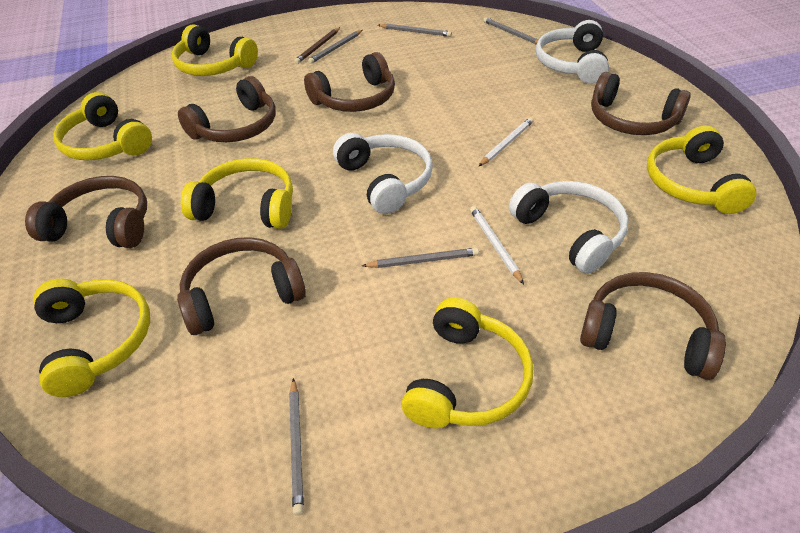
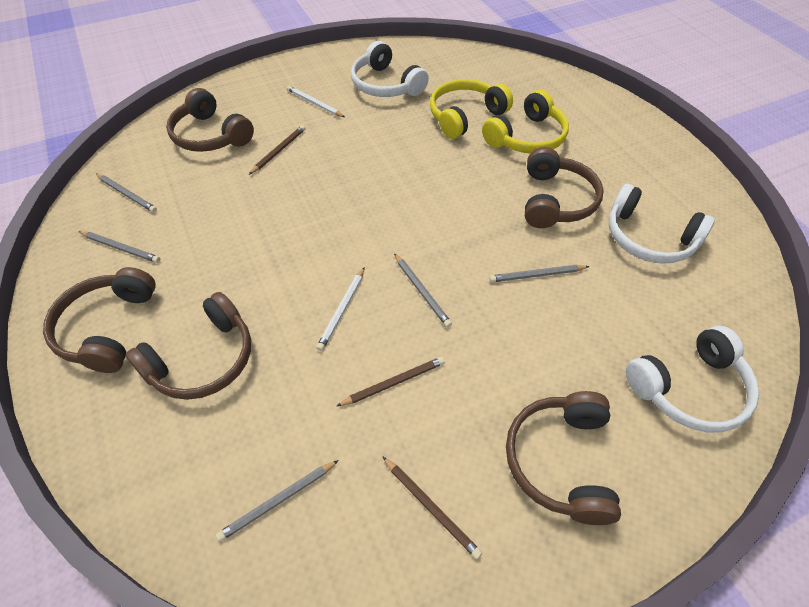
brown headphones: [25,176,147,248] [177,237,306,335] [178,76,276,142] [304,52,395,112] [580,272,726,380] [591,72,691,135] = 6 -> [43,267,156,373] [126,292,251,400] [166,88,254,152] [506,391,621,525] [525,147,604,228] = 5
brown pencil: [294,27,340,64] = 1 -> [249,125,306,175] [337,357,445,406] [382,456,482,559] = 3
yellow headphones: [34,279,150,397] [53,92,152,160] [172,24,258,76] [181,158,293,229] [401,298,533,428] [647,125,756,214] = 6 -> [430,79,513,139] [482,90,569,154] = 2

